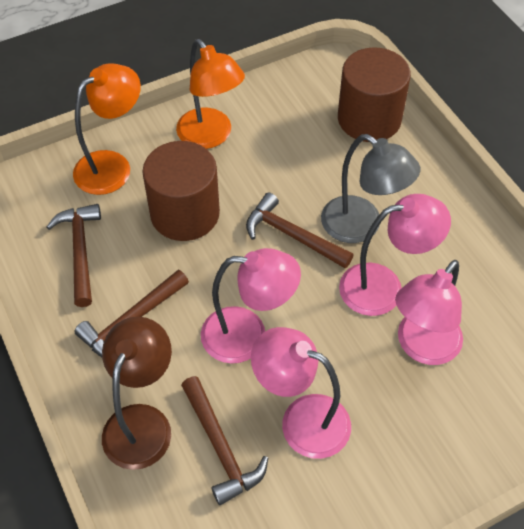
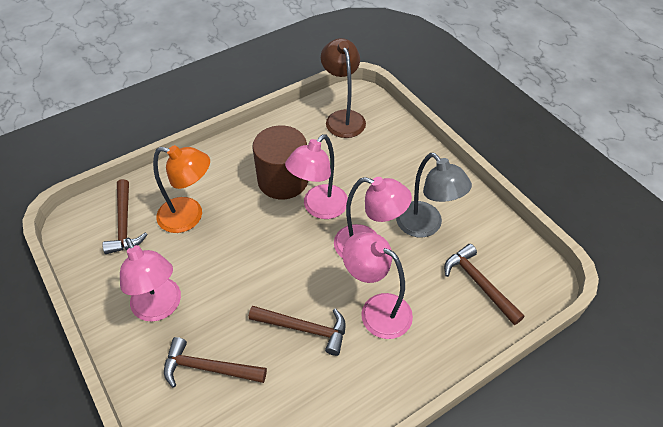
brown cylinder: [142,141,220,241] [338,47,411,142] = 2 -> [252,125,308,199] = 1
orange lamp: [73,63,141,195] [176,39,245,149] = 2 -> [153,145,210,233] = 1

